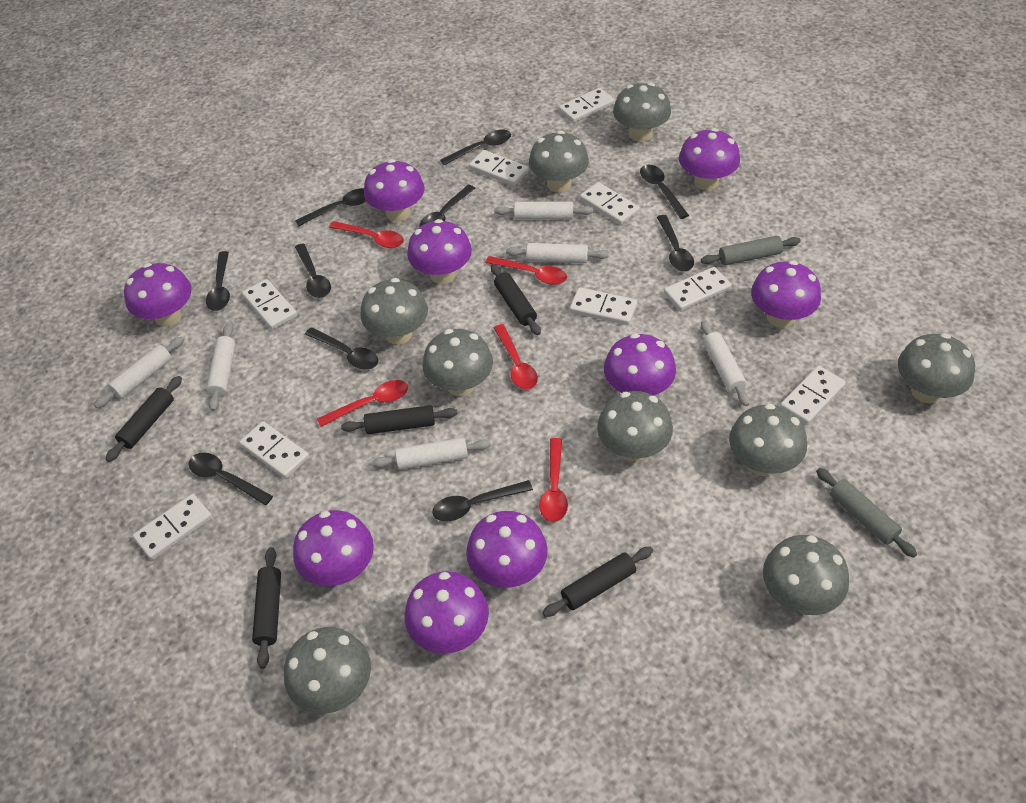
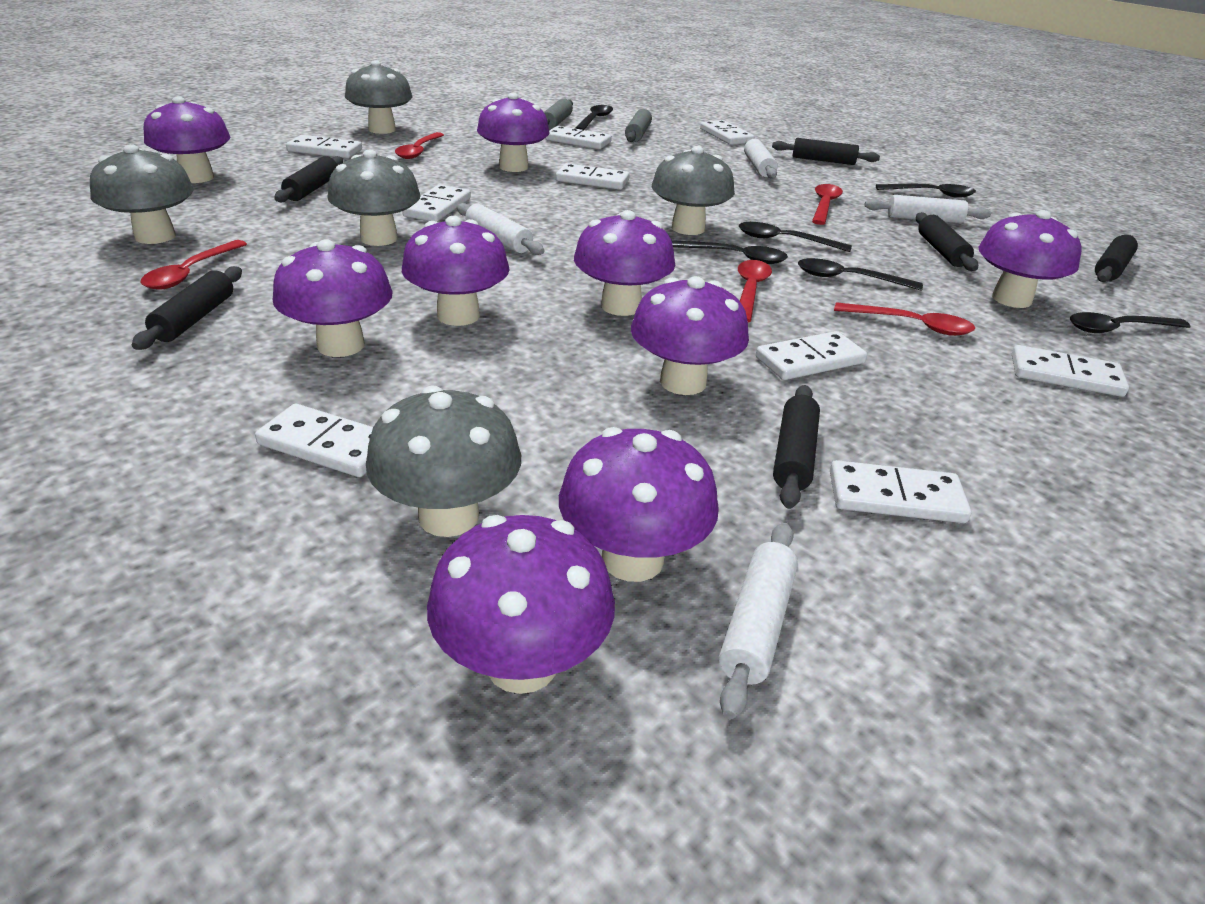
black rolling pin: [106,376,182,462] [252,547,281,669] [341,405,457,434] [491,264,541,335] [542,547,653,617] = 5 -> [132,266,242,350] [274,156,343,203] [772,138,880,165] [773,385,820,509] [916,212,978,271] [1095,235,1138,282] = 6
black spoon: [189,453,273,505] [206,251,230,311] [295,188,366,226] [295,243,331,298] [305,327,378,370] [419,184,475,227] [432,480,533,521] [440,130,511,165] [640,165,689,219] [657,215,694,271] = 10 -> [575,105,613,130] [672,240,788,264] [739,222,852,252] [798,258,923,291] [876,184,976,198] [1070,312,1190,333] = 6
grey mushroom: [284,627,371,714] [360,278,428,345] [422,329,493,397] [529,131,589,193] [597,391,673,461] [613,83,671,142] [729,403,807,476] [763,535,849,615] [898,333,975,403] = 9 -> [90,144,194,244] [328,150,421,246] [345,60,412,134] [366,386,521,537] [652,146,735,235] = 5
white rolling pin: [94,337,184,408] [206,324,235,411] [372,438,491,470] [494,202,593,220] [506,243,609,263] [701,321,750,406] = 6 -> [457,203,545,255] [719,523,798,719] [744,138,778,179] [864,195,991,223] = 4

